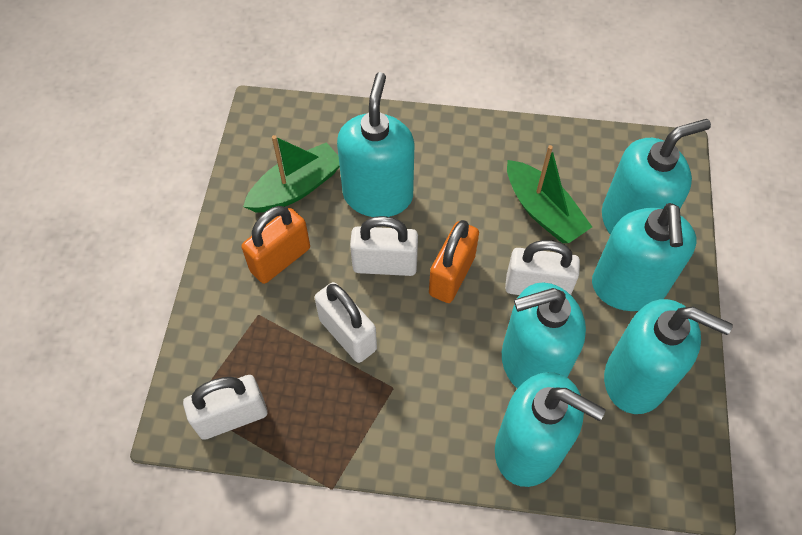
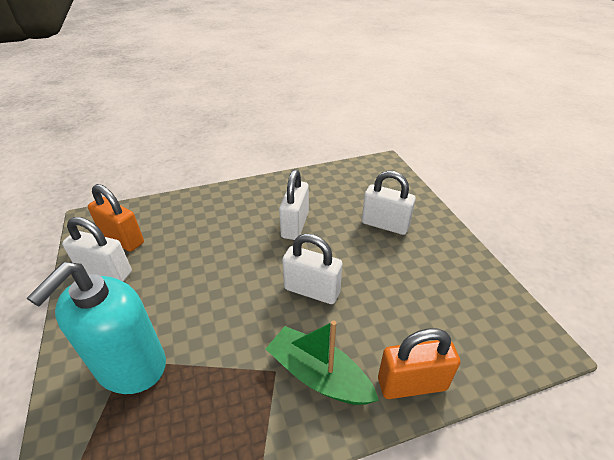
green boat: [243,135,340,213] [507,145,592,243] = 2 -> [266,320,379,405] = 1
turquoise soap dispenser: [337,72,414,217] [495,372,606,487] [502,282,586,389] [592,203,696,311] [602,119,711,235] [604,299,733,414] = 6 -> [27,262,166,394] = 1

